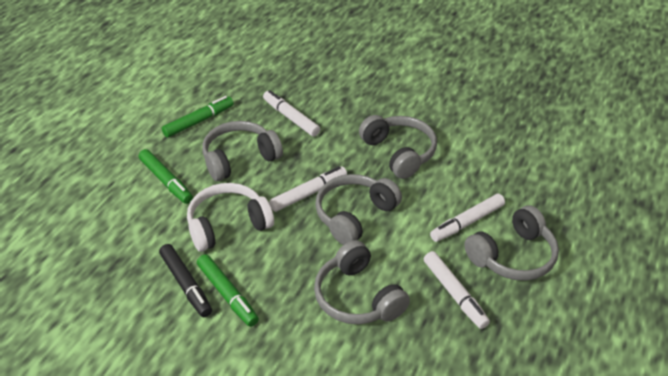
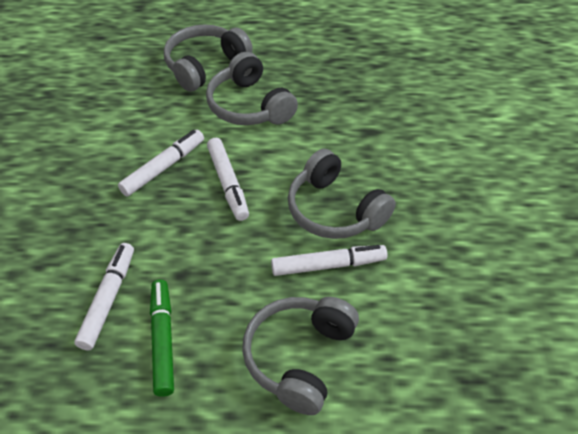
black marker: [159,244,212,317] = 1 -> none = 0
green marker: [139,149,193,204] [162,96,234,138] [197,254,259,327] = 3 -> [150,279,174,397] = 1
grey headphones: [202,121,283,181] [314,240,410,324] [315,174,402,245] [359,115,437,179] [464,205,559,281] = 5 -> [164,24,253,92] [206,52,298,125] [242,297,359,415] [288,149,396,239] = 4
white headphones: [187,183,274,252] = 1 -> none = 0

